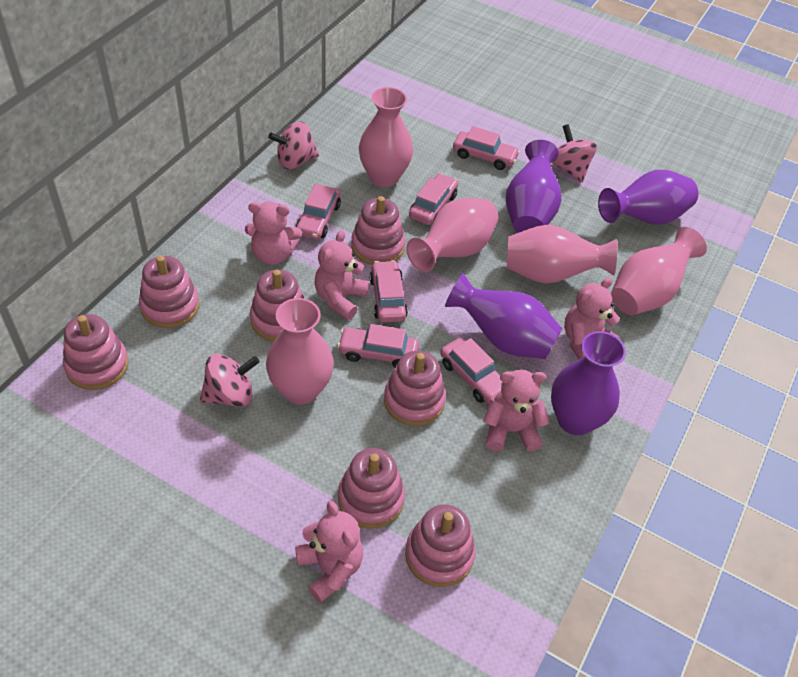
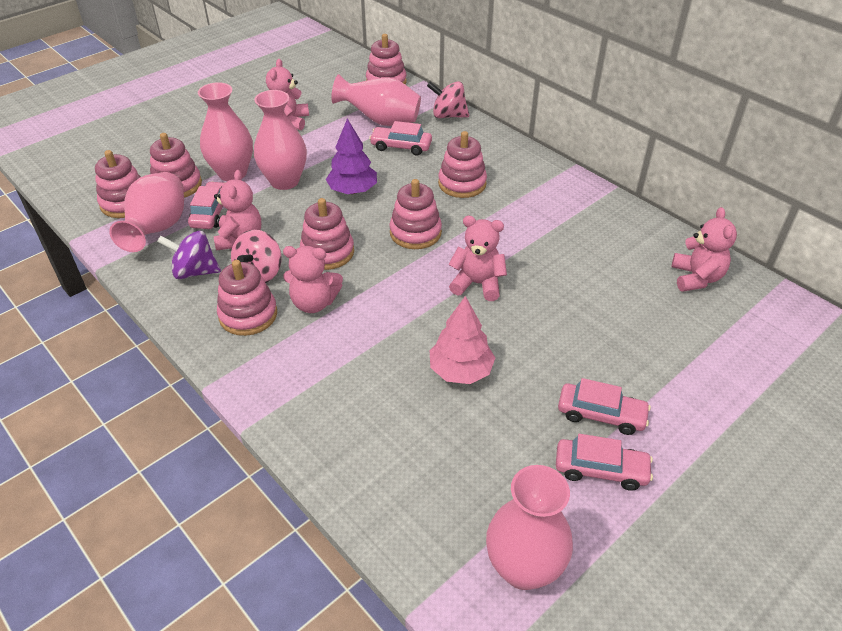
pink car: [296,184,341,240] [337,324,419,368] [370,260,408,322] [409,173,458,225] [440,338,502,404] [453,126,520,170] = 6 -> [188,181,226,229] [369,121,432,155] [556,434,653,491] [558,378,651,435] = 4
pink spinning top: [200,354,260,407] [268,121,319,169] [552,124,597,183] = 3 -> [231,230,282,283] [427,81,469,118] = 2
pink tree: none = 0 -> [430,296,495,384] = 1
purple spinning top: none = 0 -> [157,231,221,279] = 1
purple tree: none = 0 -> [326,118,377,194] = 1
purple vase: [445,273,562,359] [506,140,562,233] [551,331,626,435] [598,170,698,225] = 4 -> none = 0

